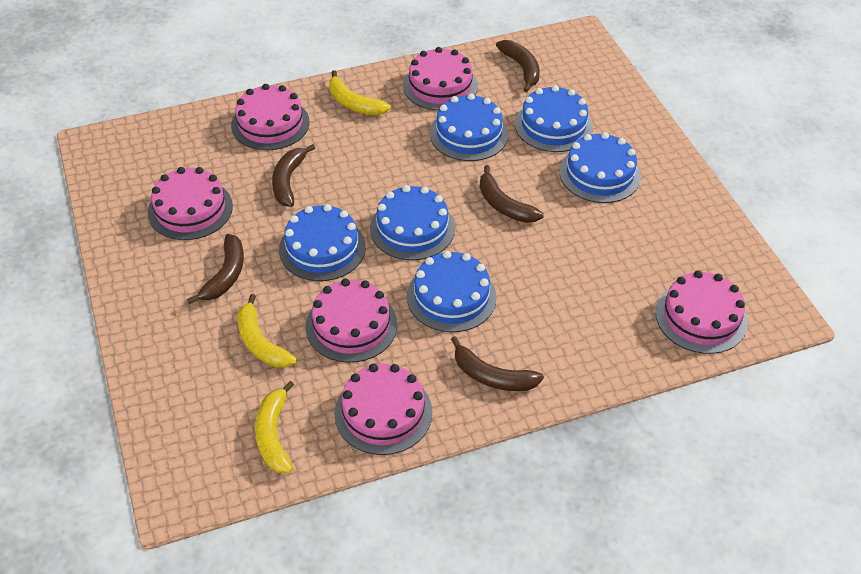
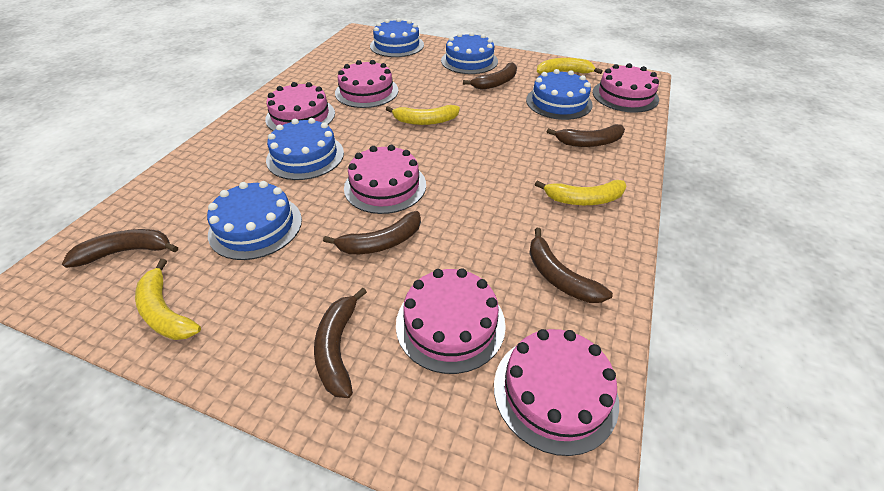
blue cake: [279,204,366,281] [370,185,455,260] [407,251,497,332] [430,93,508,161] [515,85,593,152] [559,132,641,203] = 6 -> [207,181,302,260] [266,118,344,180] [370,18,424,57] [441,32,498,74] [526,69,593,120] = 5
brown banana: [187,234,244,304] [272,144,315,207] [451,336,544,391] [479,165,544,223] [496,40,540,92] = 5 -> [62,229,178,268] [314,288,367,398] [323,211,421,254] [463,62,517,90] [529,228,613,303] [547,124,625,147] = 6
yellow banana: [237,294,297,368] [255,381,294,473] [329,70,391,115] = 3 -> [135,259,201,340] [386,105,460,125] [535,180,627,205] [537,58,603,74] = 4

